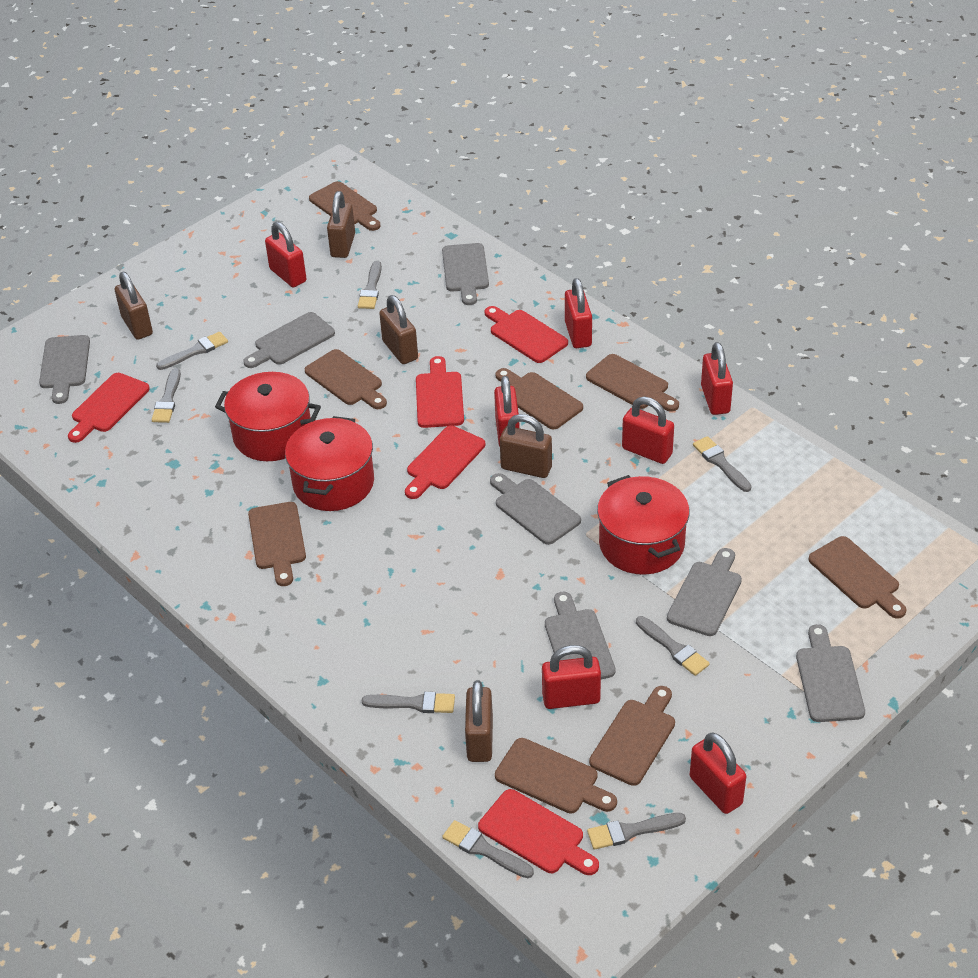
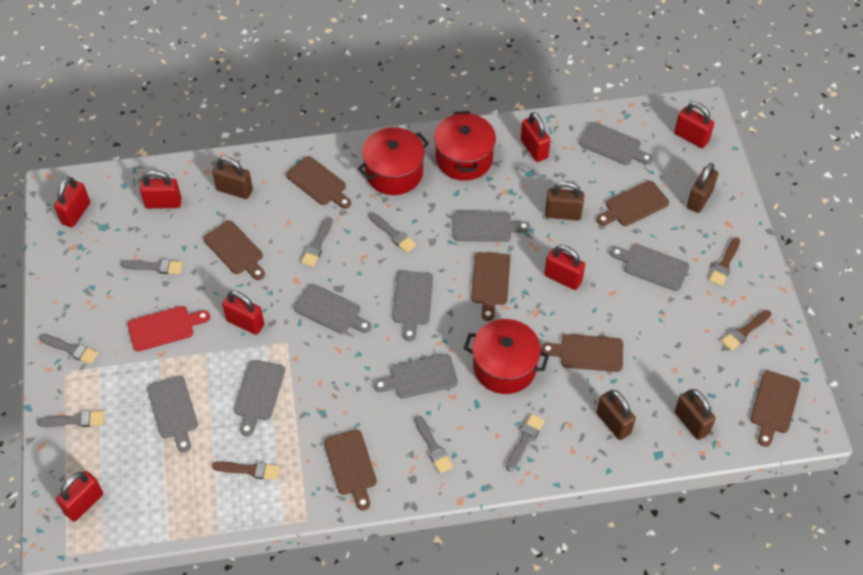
brown brush: none = 0 -> [212,461,280,480] [709,237,740,286] [721,310,771,351] = 3
brown cutting board: [248,502,306,586] [305,349,387,409] [309,181,381,231] [495,368,583,429] [495,738,617,814] [586,354,679,412] [589,686,675,786] [809,536,907,618] = 8 -> [204,221,265,280] [286,156,351,209] [324,429,377,511] [471,252,510,321] [541,334,623,372] [597,181,669,226] [751,371,801,447] = 7
grey brush: [151,368,181,423] [156,332,228,370] [358,261,382,309] [362,692,455,713] [442,820,534,878] [587,813,686,850] [636,616,710,676] [693,436,751,492] = 8 -> [37,411,104,427] [40,334,98,364] [121,259,183,274] [301,217,333,267] [369,212,416,253] [415,416,453,473] [506,414,545,471] = 7
grey cutting board: [39,335,90,404] [243,312,335,368] [442,243,489,305] [490,473,581,545] [545,592,616,679] [667,548,742,636] [796,624,865,722] = 7 -> [147,376,198,452] [234,360,285,436] [294,284,371,334] [374,354,458,398] [393,271,433,341] [453,211,530,242] [579,122,653,165] [610,245,689,291] = 8
red cutting board: [68,373,150,443] [405,426,485,499] [416,356,464,428] [478,789,599,875] [485,306,568,363] = 5 -> [128,306,210,351] = 1

